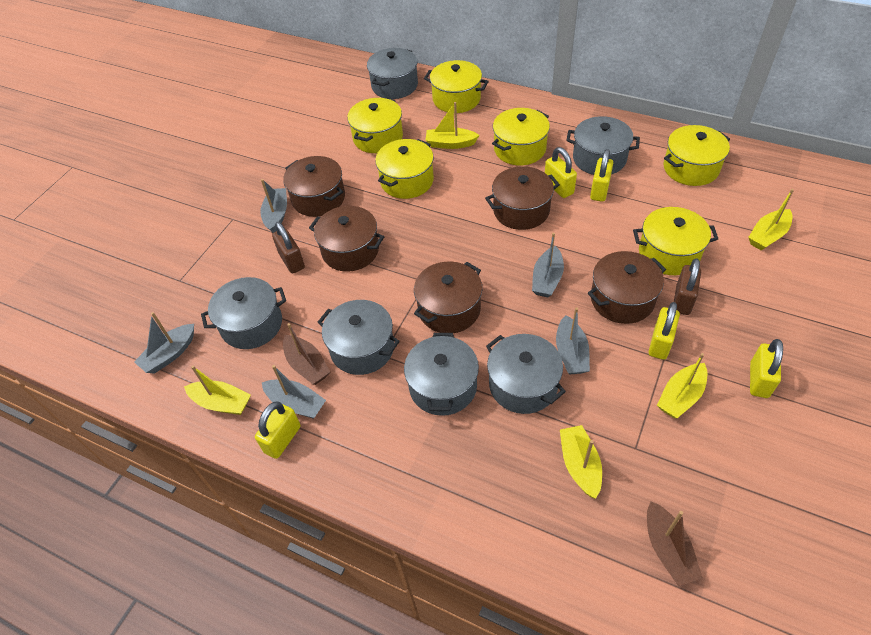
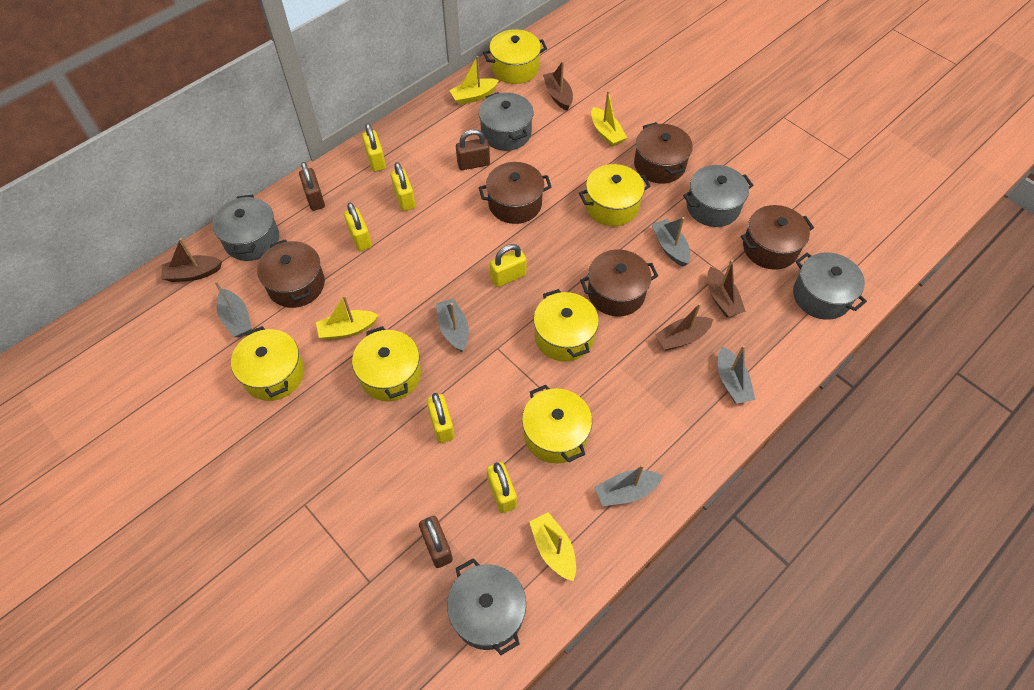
brown boat: [283,323,330,385] [647,501,703,586] = 2 -> [161,238,222,282] [543,61,573,111] [655,303,713,351] [707,260,746,318] = 4
brown padlock: [272,222,305,273] [674,258,701,315] = 2 -> [299,162,325,211] [419,516,453,568] [456,129,490,170] = 3
grey pot: [201,277,286,349] [318,300,400,375] [367,48,418,99] [404,333,479,416] [486,334,566,414] [566,116,640,175] = 6 -> [212,195,279,261] [447,558,526,655] [479,92,534,151] [683,165,753,227] [793,252,867,320] = 5
yellow boat: [184,365,251,415] [425,102,479,149] [560,425,602,499] [657,353,707,418] [748,189,794,251] = 5 -> [316,295,378,340] [449,56,499,105] [529,512,576,581] [591,91,627,147] = 4
yellow padlock: [255,402,301,459] [545,147,577,198] [590,149,613,202] [649,302,680,360] [750,339,783,398] = 5 -> [344,203,372,251] [362,123,386,172] [391,162,415,211] [427,393,455,443] [487,462,517,513] [490,244,527,287] = 6

